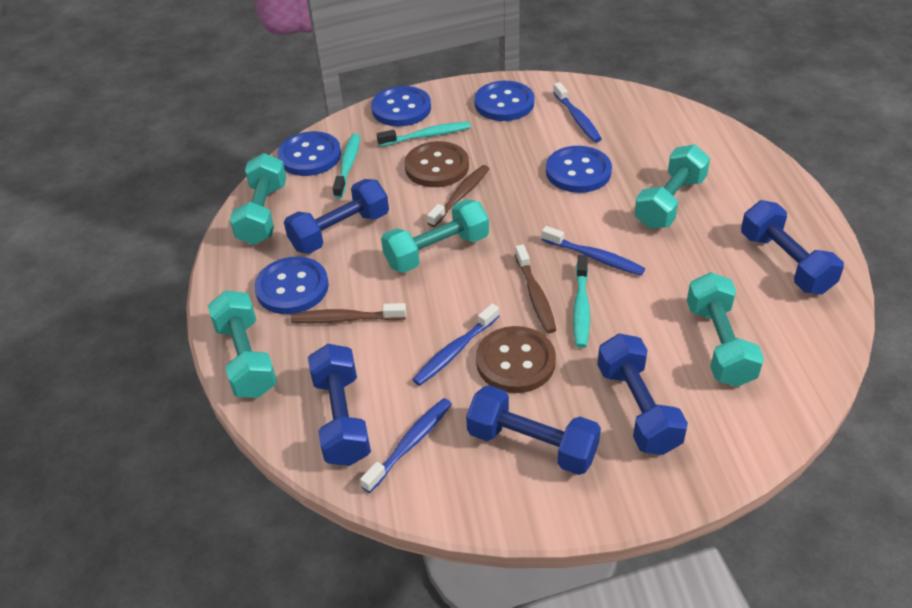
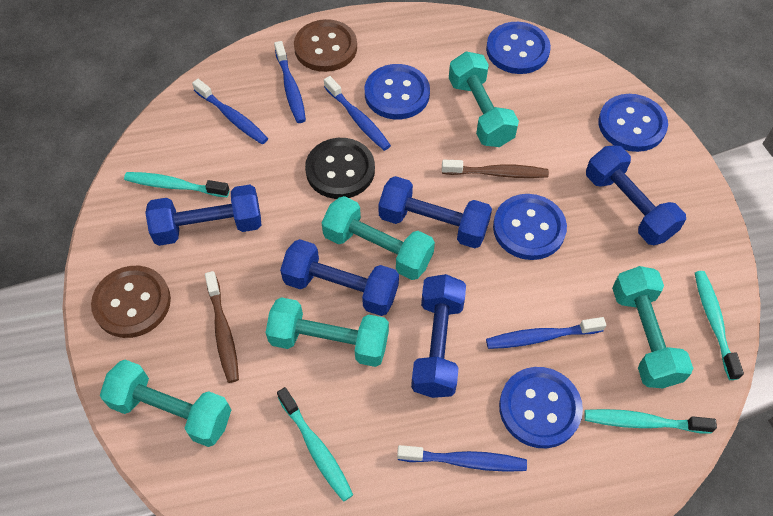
black button: none = 0 -> [305,138,375,199] = 1
blue toothbrush: [360,398,452,493] [412,303,500,386] [542,226,645,276] [553,82,602,143] = 4 -> [192,79,268,144] [274,41,306,123] [324,76,391,151] [397,445,527,472] [486,317,606,349] = 5
brown toothbrush: [291,303,406,324] [427,165,489,227] [515,245,556,333] = 3 -> [205,271,239,383] [442,160,549,178] = 2
turquoise toothbrush: [333,134,360,198] [377,122,471,147] [573,255,590,348] = 3 -> [124,172,230,197] [277,387,353,502] [584,409,717,433] [695,271,744,380] = 4

